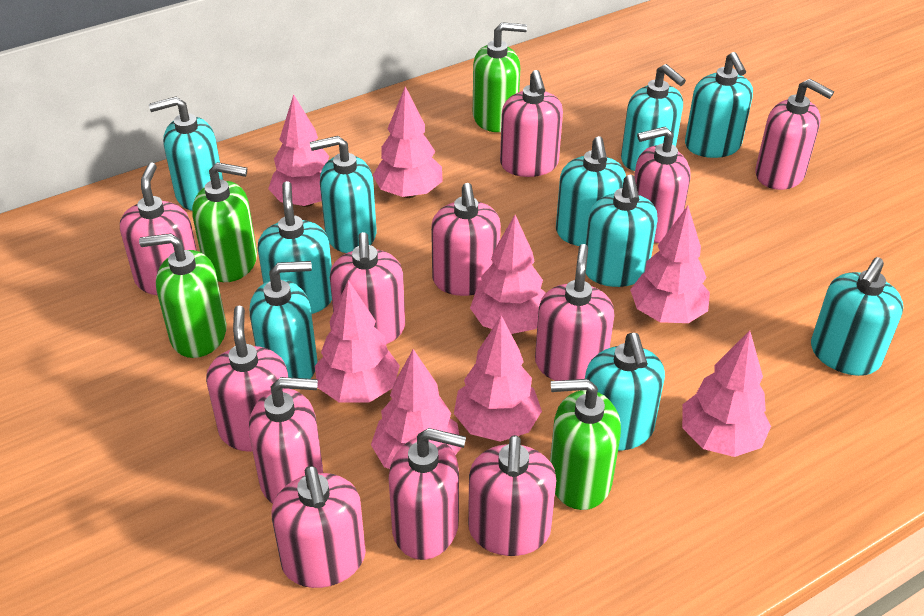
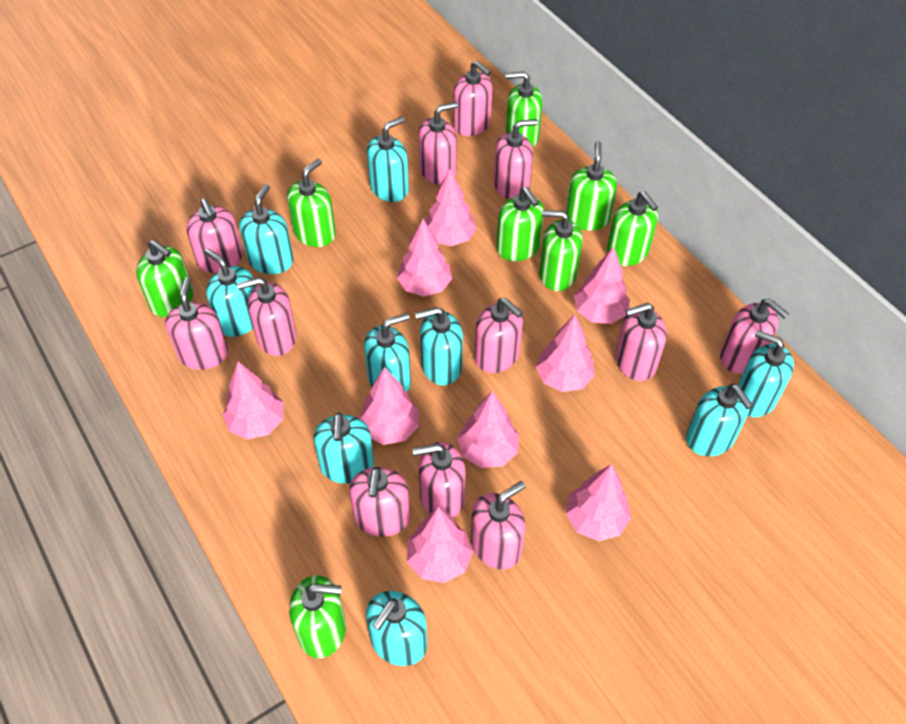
green soap dispenser: [139,233,227,358] [192,162,257,282] [473,22,527,132] [550,379,621,510] = 4 -> [136,240,194,317] [287,159,336,247] [289,575,346,658] [496,187,544,261] [505,71,543,147] [539,210,583,291] [566,141,617,230] [606,191,658,266] = 8
pink tree: [268,94,329,207] [315,280,400,403] [371,349,462,469] [373,86,443,198] [454,315,542,442] [470,215,546,334] [630,206,710,323] [682,330,771,457] = 8 -> [223,362,284,439] [359,367,419,445] [397,219,452,296] [407,507,473,583] [425,169,477,246] [457,391,519,468] [536,315,595,392] [566,464,631,541] [574,246,630,324] = 9
turquoise soap dispenser: [149,97,223,211] [250,261,317,379] [258,181,332,314] [310,136,377,253] [556,136,626,246] [585,333,665,451] [586,174,658,287] [621,64,686,171] [685,52,753,158] [811,257,903,376] = 10 -> [204,248,256,337] [239,184,293,274] [314,413,374,484] [364,313,411,392] [366,591,427,666] [367,117,409,202] [415,307,463,385] [686,384,753,456] [738,330,794,417] = 9

